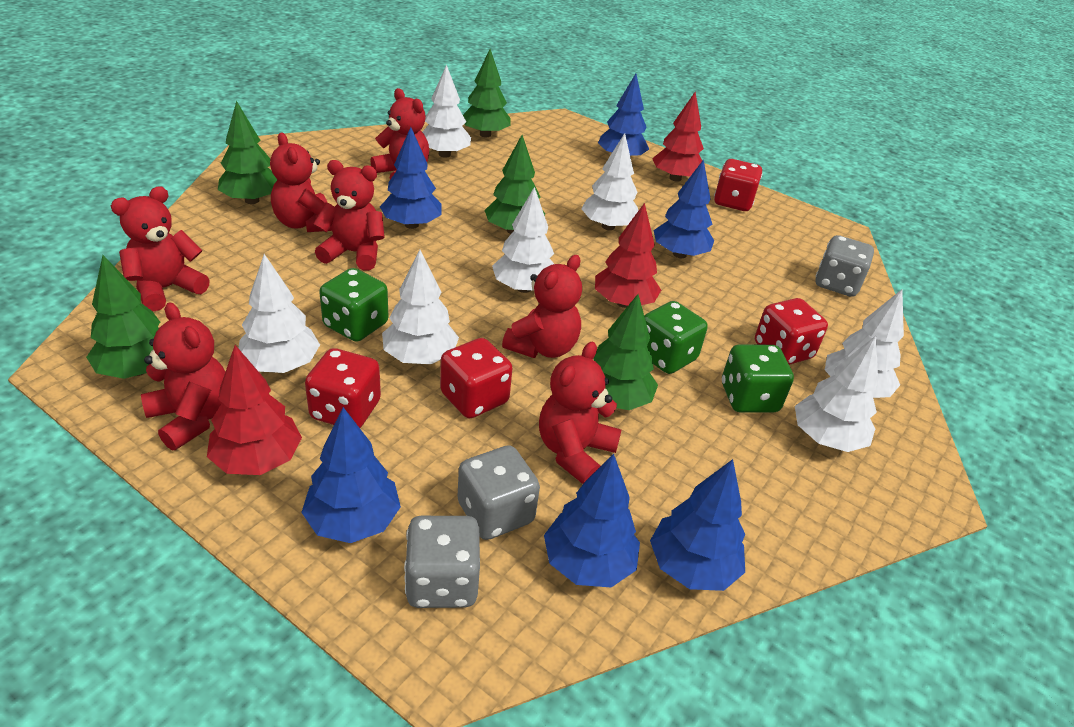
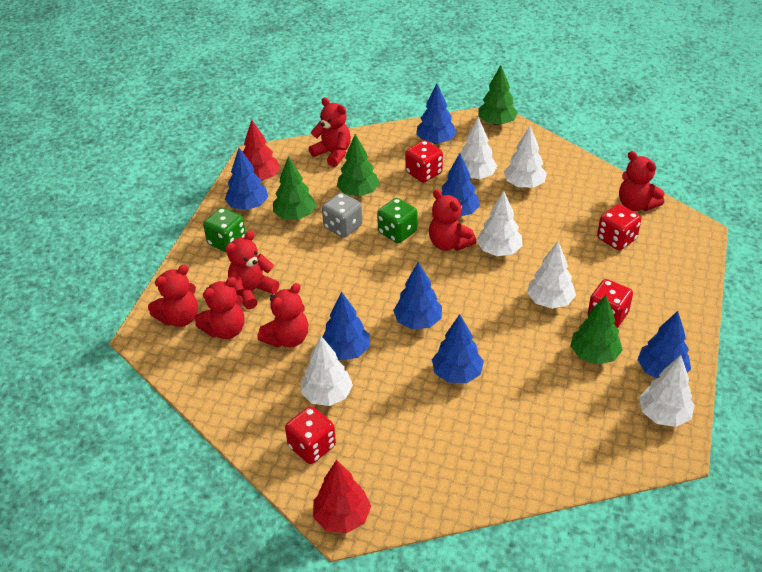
blue tree: [301,407,401,543] [380,127,442,229] [544,454,640,587] [598,74,649,156] [650,459,745,591] [653,159,714,258] = 6 -> [225,148,268,210] [322,291,370,361] [393,262,442,329] [416,83,457,144] [432,314,484,383] [442,153,480,216] [637,311,691,378] = 7
green dice: [319,268,389,342] [644,301,708,374] [722,344,794,413] = 3 -> [203,208,246,252] [377,198,417,243] = 2
green tree: [86,255,160,379] [218,101,278,204] [463,49,511,137] [484,135,545,234] [593,294,658,410] = 5 -> [273,157,316,220] [337,134,380,196] [478,65,518,126] [571,295,623,364] = 4
grey dice: [404,516,480,608] [457,445,540,540] [816,235,874,297] = 3 -> [322,193,362,238] = 1
red tree: [207,345,302,475] [595,203,661,308] [652,92,705,182] = 3 -> [243,120,280,181] [313,460,371,533] = 2
white tree: [238,254,320,373] [382,250,459,364] [422,65,471,158] [492,187,554,293] [582,133,639,230] [795,336,878,452] [825,290,904,398] = 7 -> [300,336,353,406] [460,117,497,179] [476,191,523,256] [504,126,547,188] [527,241,576,309] [639,355,695,427] = 6

